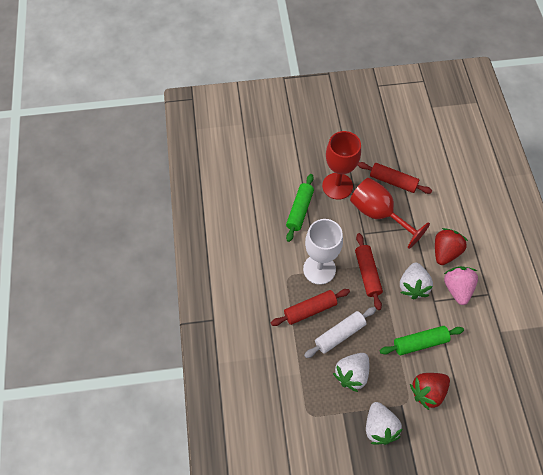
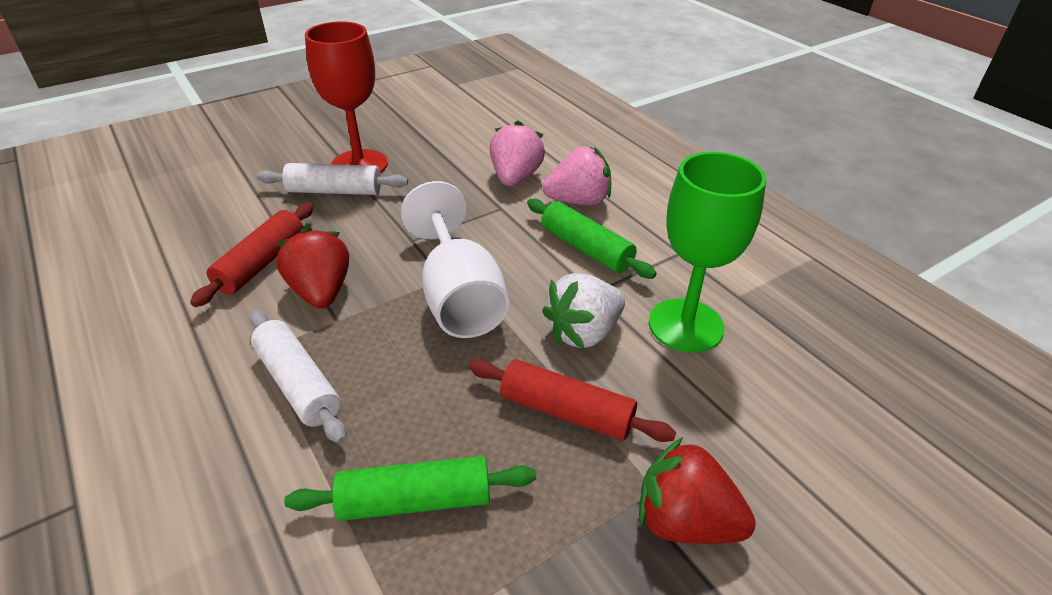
green goblet: none = 0 -> [649,152,766,353] = 1
pink strawberry: [444,266,478,305] = 1 -> [490,121,545,186] [542,147,611,205] = 2
red goblet: [322,131,361,200] [350,178,430,249] = 2 -> [305,22,388,173] = 1
red rolling pin: [271,289,350,326] [355,233,383,310] [358,162,432,194] = 3 -> [190,203,314,307] [469,359,676,442] = 2
white rolling pin: [304,307,376,358] = 1 -> [250,310,346,444] [257,163,408,195] = 2
white strawberry: [333,353,369,392] [366,402,403,445] [400,263,433,299] = 3 -> [542,273,625,349] = 1

